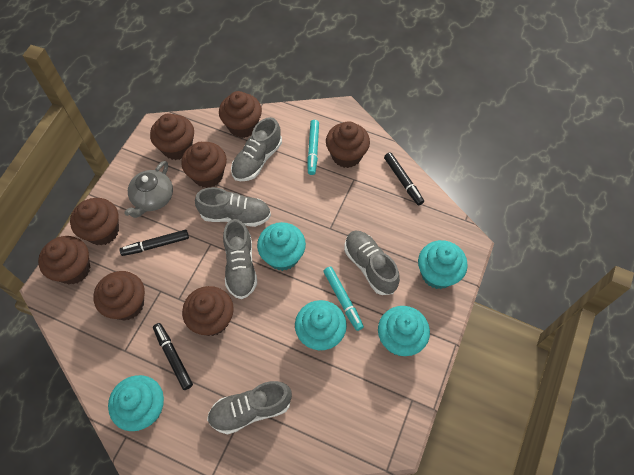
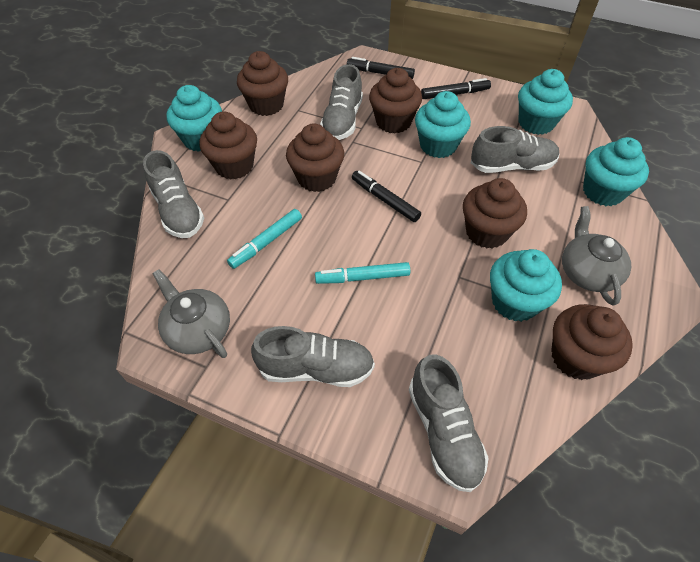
brown cupcake: [38,236,90,285] [70,198,119,246] [93,271,145,321] [150,113,194,160] [181,142,227,188] [182,286,234,336] [219,91,262,138] [326,121,370,168] = 8 -> [199,111,257,179] [237,51,288,116] [286,123,344,192] [369,68,422,134] [463,178,527,249] [551,304,633,380] = 6
grey teapot: [124,161,173,218] = 1 -> [153,269,230,358] [562,206,631,305] = 2

